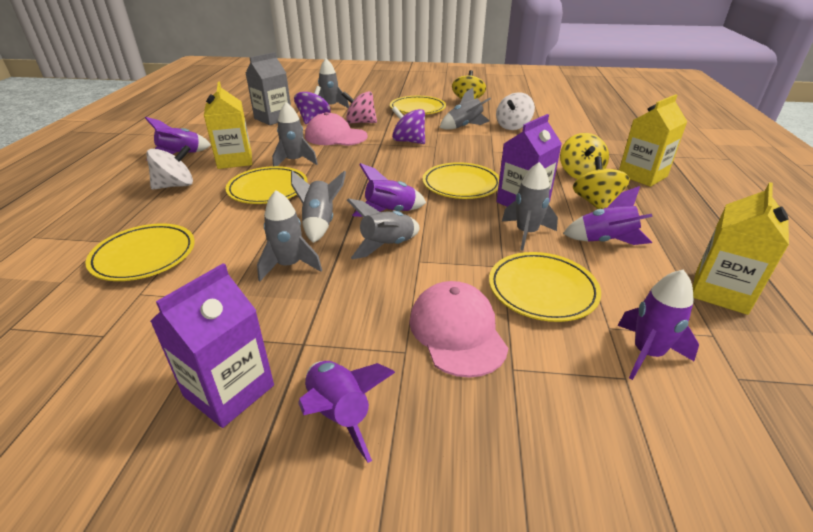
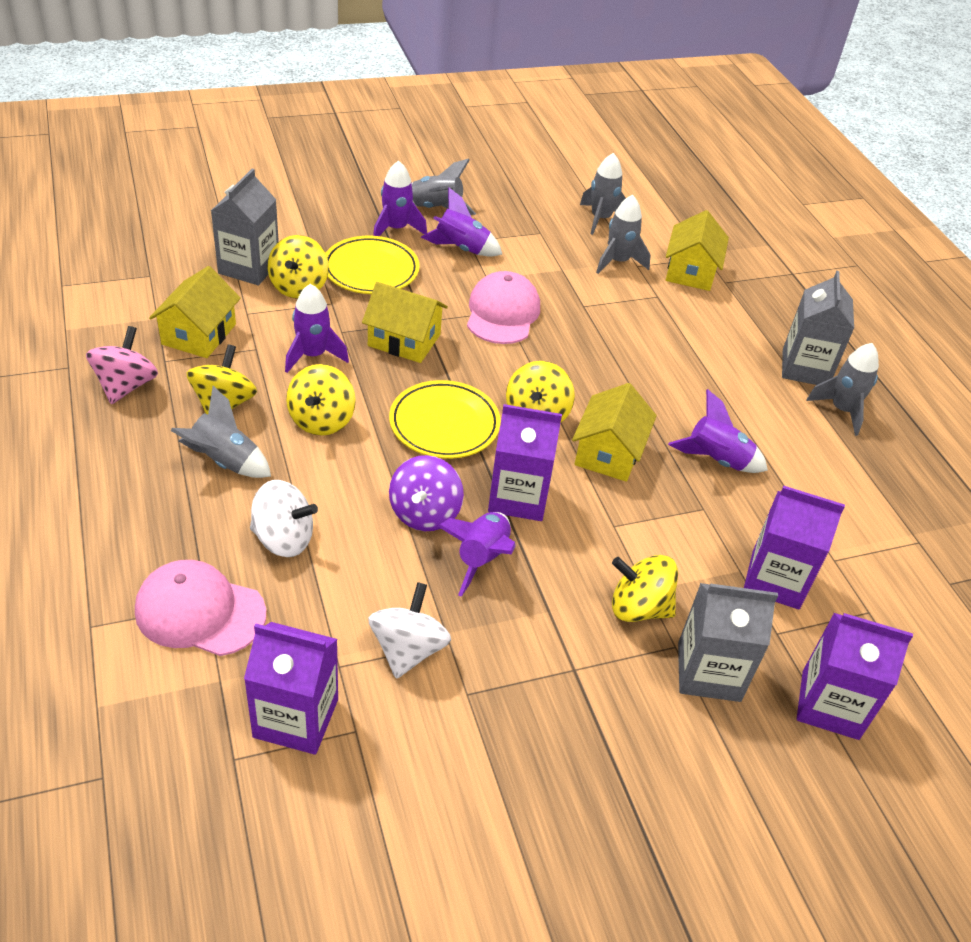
grey carton: [246,52,291,125] = 1 -> [211,168,279,285] [678,583,778,702] [782,271,854,385] = 3
grey rocket: [257,190,322,281] [272,102,318,166] [291,170,346,243] [318,58,349,108] [347,198,420,259] [439,87,491,130] [502,162,558,250] = 7 -> [171,386,271,478] [412,159,476,215] [580,153,626,235] [596,195,651,274] [806,343,879,436] = 5
purple carton: [150,263,274,428] [496,114,562,207] = 2 -> [244,622,338,755] [488,404,562,521] [744,486,845,609] [797,613,913,740] = 4
purple spinning top: [294,86,331,124] [392,106,425,144] = 2 -> [389,455,464,531] = 1
yellow carton: [204,82,252,169] [619,94,687,187] [693,182,789,315] = 3 -> none = 0
yellow house: none = 0 -> [149,266,241,358] [362,282,448,363] [572,383,657,482] [666,210,729,291] = 4
yellow plate: [86,224,195,281] [226,166,308,204] [390,96,446,114] [423,162,500,199] [489,252,601,322] = 5 -> [326,236,420,294] [389,380,501,459] = 2
yellow spinning top: [452,70,486,100] [560,133,609,179] [573,156,630,209] = 3 -> [186,344,257,414] [267,235,329,299] [286,364,356,436] [506,361,575,424] [612,555,678,622] = 5

